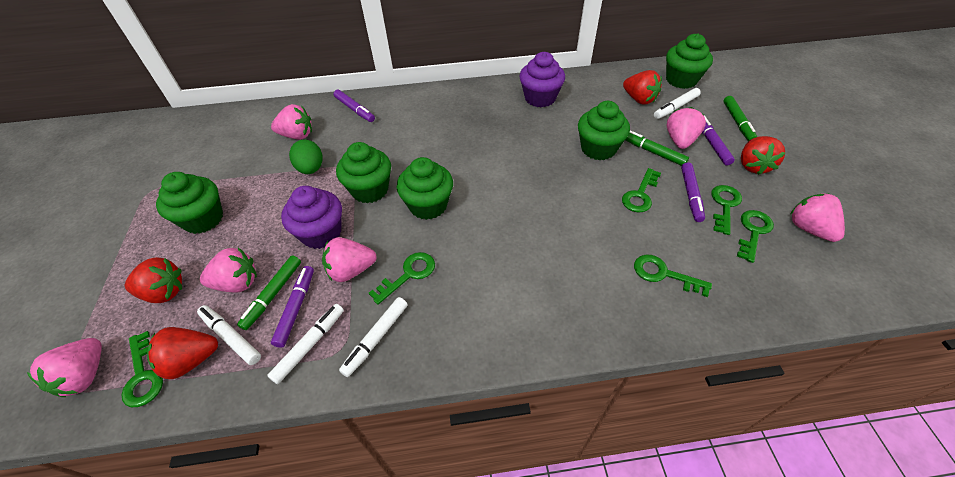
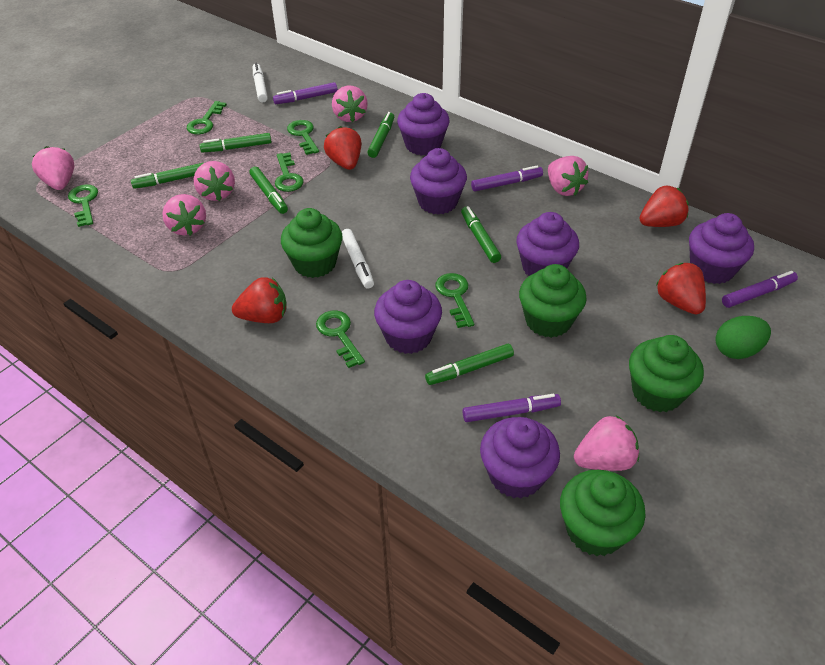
green cupcake: [156,172,223,234] [336,142,391,203] [397,157,453,220] [578,101,630,160] [666,34,713,89] = 5 -> [281,208,343,278] [519,264,587,338] [560,470,646,556] [629,335,704,412] = 4
green marker: [237,255,301,330] [625,130,689,166] [723,96,757,141] = 3 -> [131,163,203,189] [199,133,272,153] [249,166,288,214] [367,112,394,158] [425,344,514,385] [461,206,501,263] = 6
purple cupcake: [281,186,342,249] [519,52,565,107] = 2 -> [374,280,442,354] [397,93,450,155] [410,148,467,215] [480,417,560,498] [516,212,579,276] [689,213,754,284] = 6
white marker: [197,305,261,365] [267,304,344,384] [339,297,408,377] [654,88,701,119] = 4 -> [253,63,268,102] [342,229,374,289] = 2

